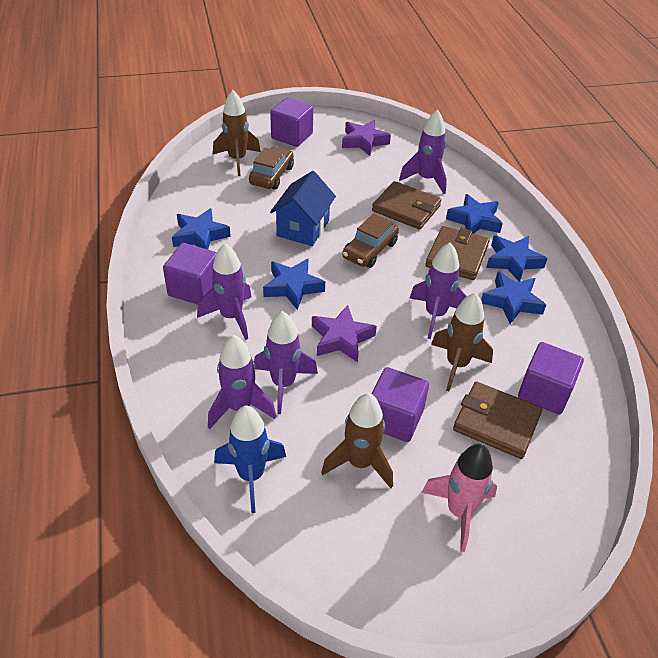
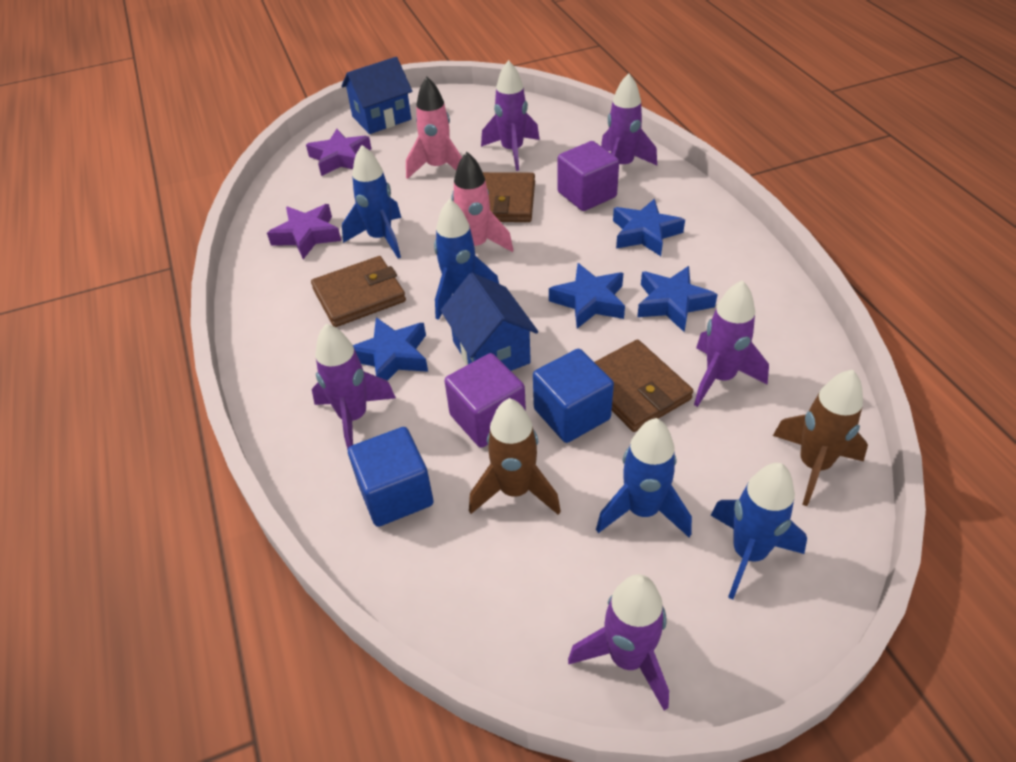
blue cube: none = 0 -> [348,427,434,527] [533,349,614,443] = 2
blue house: [270,171,336,246] = 1 -> [341,57,412,134] [440,273,538,371] = 2
blue rocket: [214,405,286,513] = 1 -> [342,145,401,258] [434,199,499,320] [596,418,692,538] [711,463,807,600] = 4
blue star: [172,208,231,249] [263,259,325,310] [446,194,503,234] [481,272,546,324] [486,236,548,282] = 5 -> [353,317,428,381] [549,263,625,328] [613,199,685,256] [637,266,718,332] = 4
brown car: [249,147,294,190] [342,214,399,268] = 2 -> none = 0
brown rocket: [213,90,261,176] [321,393,393,488] [431,293,493,391] = 3 -> [469,398,561,515] [773,370,868,506] = 2
pink rocket: [421,444,497,552] = 1 -> [406,77,462,179] [452,152,513,252] = 2
purple cube: [163,243,217,305] [270,97,313,147] [372,367,429,442] [518,342,584,415] = 4 -> [445,353,526,448] [558,141,619,211] = 2

